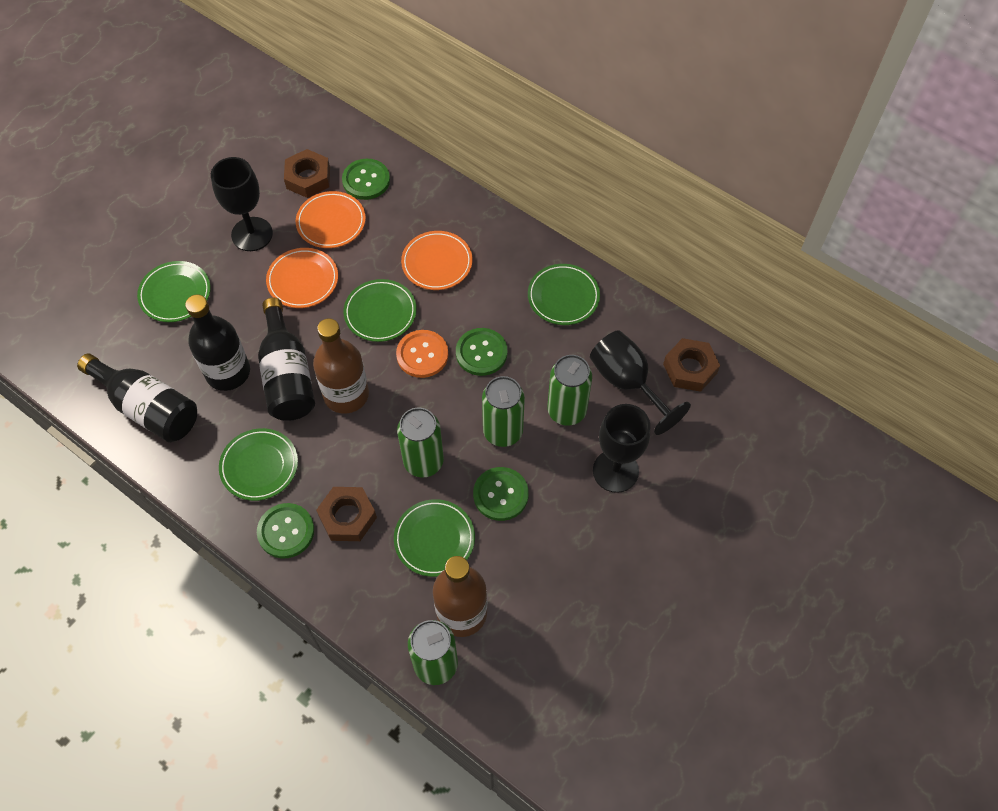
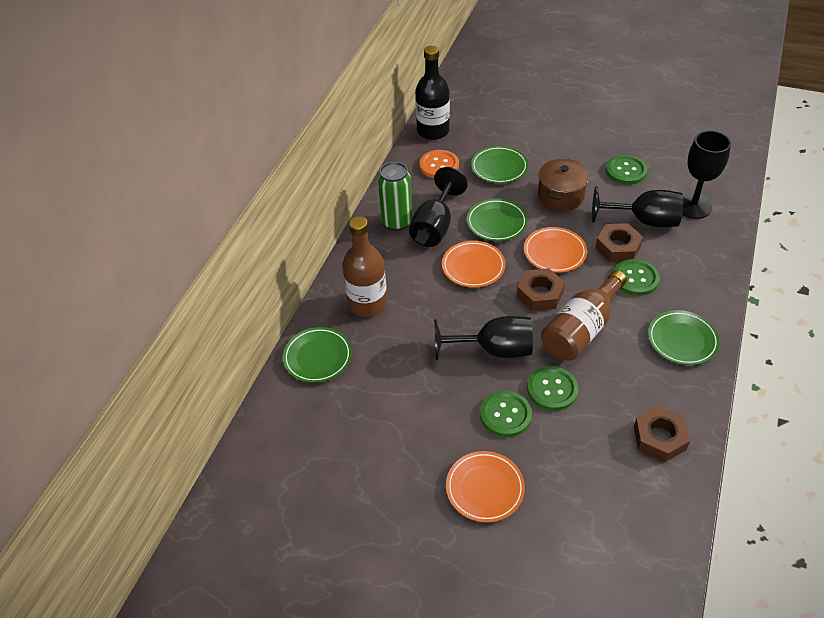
black bottle: [77,353,197,442] [185,294,250,391] [258,298,315,421] = 3 -> [415,46,450,140] = 1
black goblet: [211,157,273,251] [590,330,691,435] [593,404,650,493] = 3 -> [409,167,468,247] [434,316,533,360] [592,186,683,227] [682,131,731,219] = 4
brown pot: none = 0 -> [538,159,589,211] = 1
green can: [397,407,444,478] [408,620,458,685] [482,376,525,447] [547,355,592,426] = 4 -> [378,162,413,231] = 1
green plate: [137,261,211,322] [219,428,298,501] [344,279,417,342] [394,499,475,577] [528,264,600,325] = 5 -> [283,327,352,383] [467,199,528,241] [471,146,528,184] [648,310,720,365] = 4

